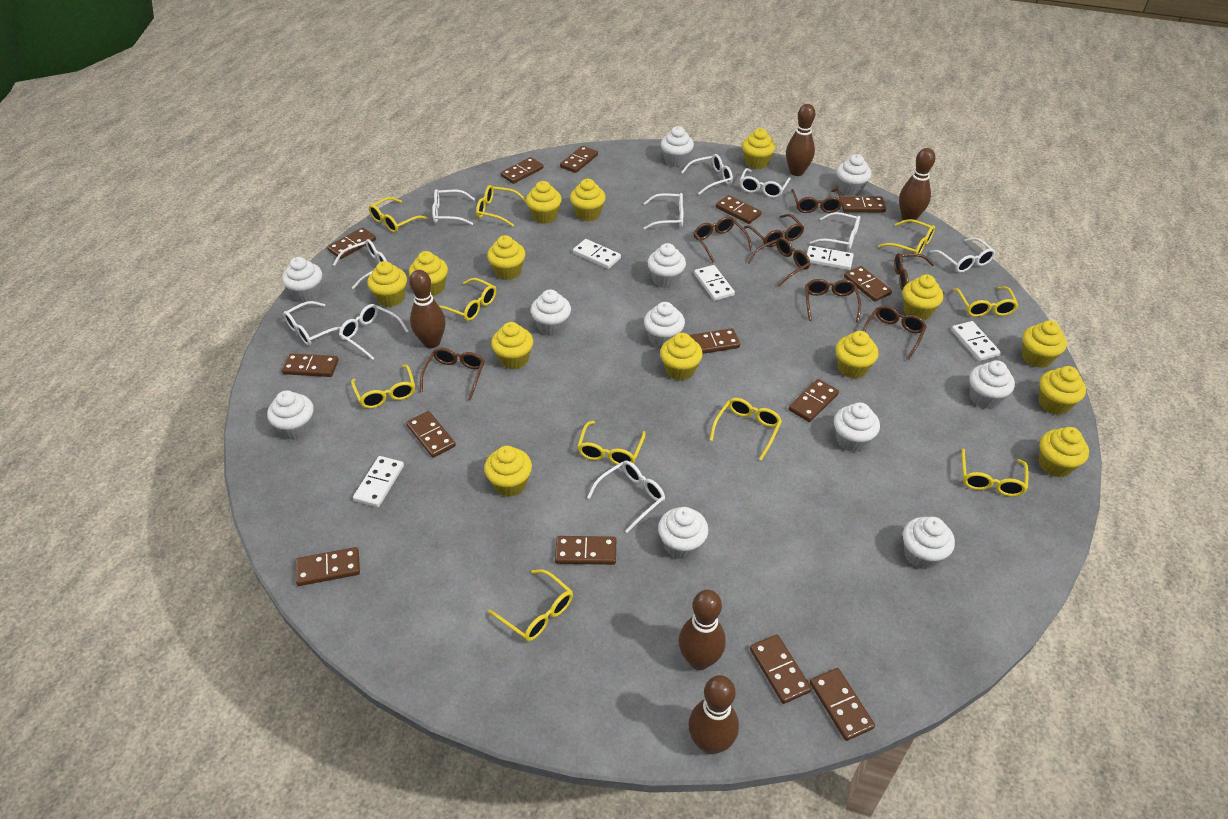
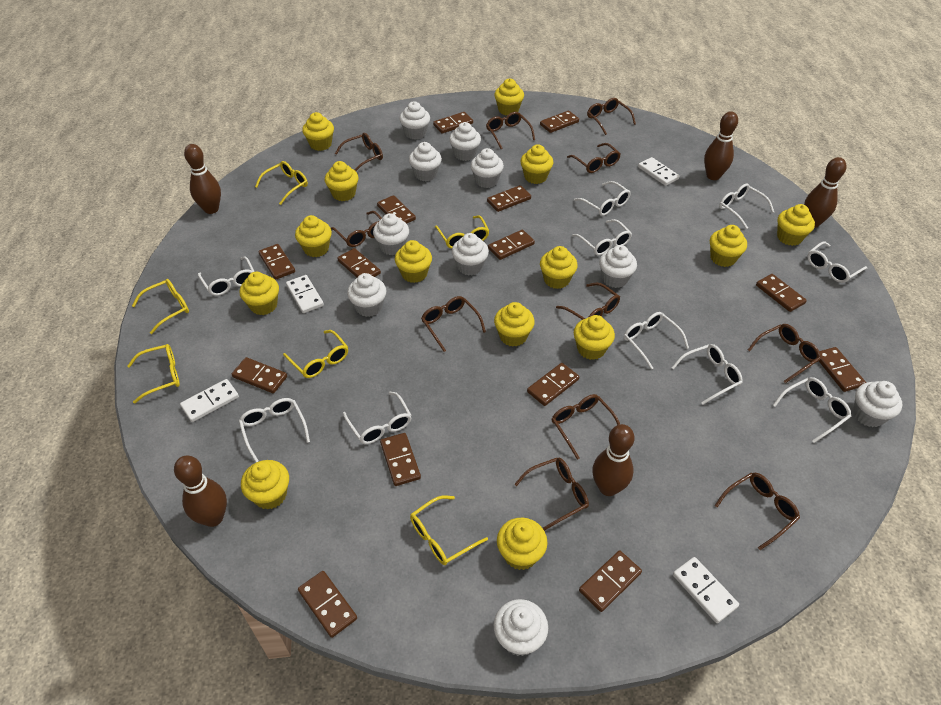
brown glasses: [420,348,485,400] [694,216,752,262] [744,214,804,247] [747,237,810,287] [791,189,843,213] [805,279,861,322] [863,305,927,360] [894,253,945,295] = 8 -> [331,211,382,247] [335,133,383,171] [421,296,486,352] [486,112,535,149] [514,458,589,531] [552,394,620,460] [556,282,620,320] [567,143,620,173] [587,98,636,135] [715,472,800,550] [748,324,821,383] = 11
white cupcake: [267,390,314,440] [282,257,322,302] [531,289,571,336] [644,302,685,348] [647,243,686,288] [658,507,708,559] [661,126,694,167] [834,402,880,452] [837,154,872,196] [903,517,955,569] [969,360,1015,409] = 11 -> [347,273,386,317] [373,213,409,255] [399,101,430,140] [409,142,442,181] [449,122,481,161] [452,233,489,276] [471,148,504,188] [494,599,548,656] [599,245,637,288] [853,381,902,427] = 10
white domino: [353,456,404,507] [573,239,621,269] [694,265,735,301] [807,246,854,270] [951,321,1001,361] = 5 -> [180,379,239,422] [286,275,324,313] [638,157,679,186] [673,557,739,623] = 4
yellow glasses: [351,365,415,409] [369,197,428,233] [439,278,496,321] [476,185,526,227] [488,569,573,641] [577,421,646,465] [710,398,782,461] [878,219,935,258] [953,286,1018,317] [961,449,1029,497] = 10 -> [127,344,180,404] [132,279,189,334] [255,161,308,205] [283,330,348,378] [410,495,488,565] [435,215,489,249] = 6

